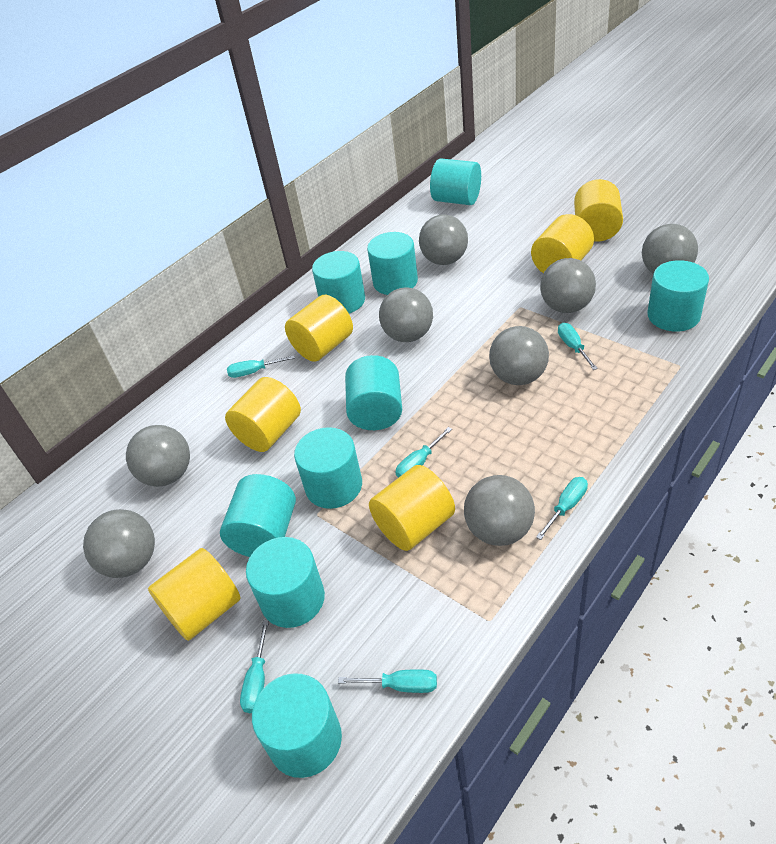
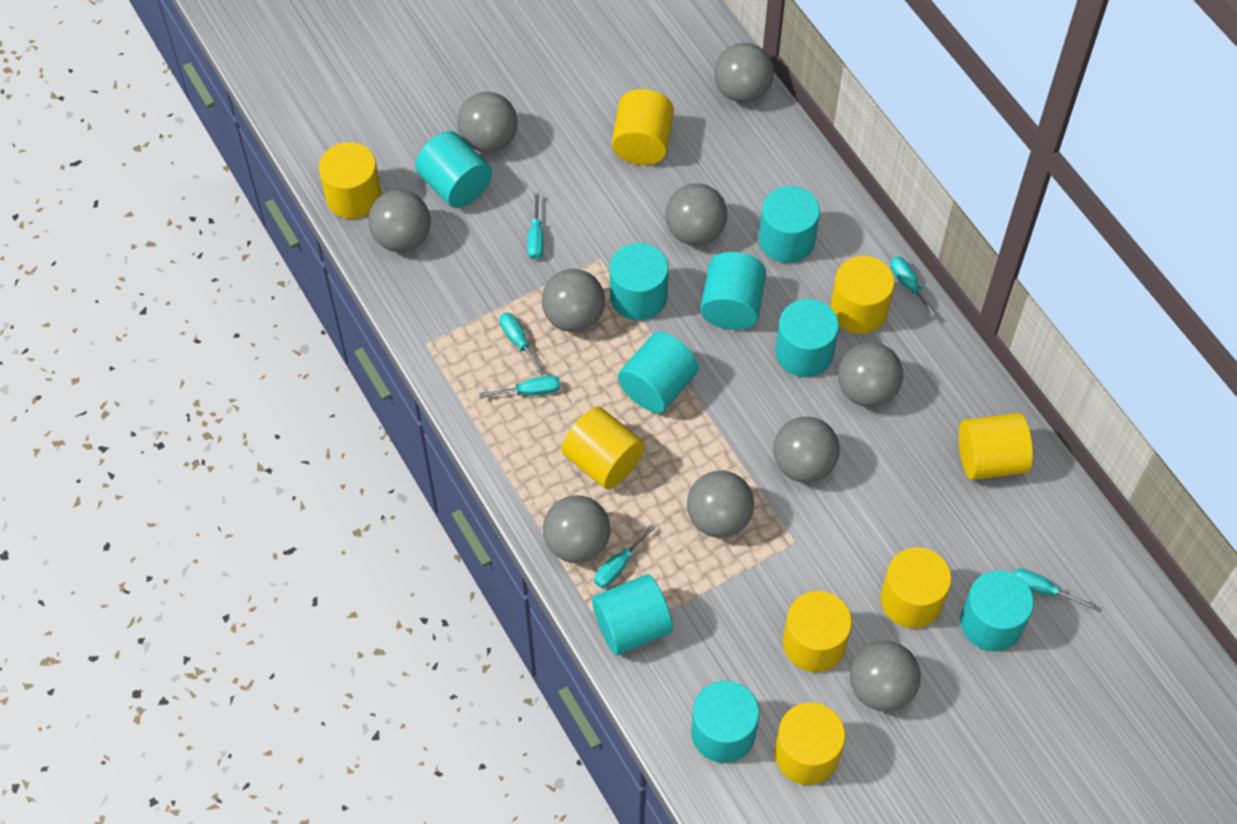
grey ball: [83,509,155,578] [126,425,190,487] [379,288,433,342] [419,214,468,265] [464,475,535,546] [489,326,549,385] [540,258,596,313] [642,224,698,274] = 8 -> [368,190,431,252] [457,92,518,153] [542,269,605,332] [543,495,611,563] [665,183,727,246] [687,471,754,538] [714,43,774,103] [773,416,840,483] [838,342,903,407] [850,641,921,712] = 10
yellow cylinder: [148,548,241,641] [225,377,301,452] [285,295,353,362] [369,465,455,551] [531,214,594,273] [574,179,623,242] = 6 -> [319,142,382,219] [562,407,645,489] [612,89,674,165] [775,702,845,785] [783,591,852,672] [830,256,895,334] [881,547,952,628] [959,413,1033,480] = 8

